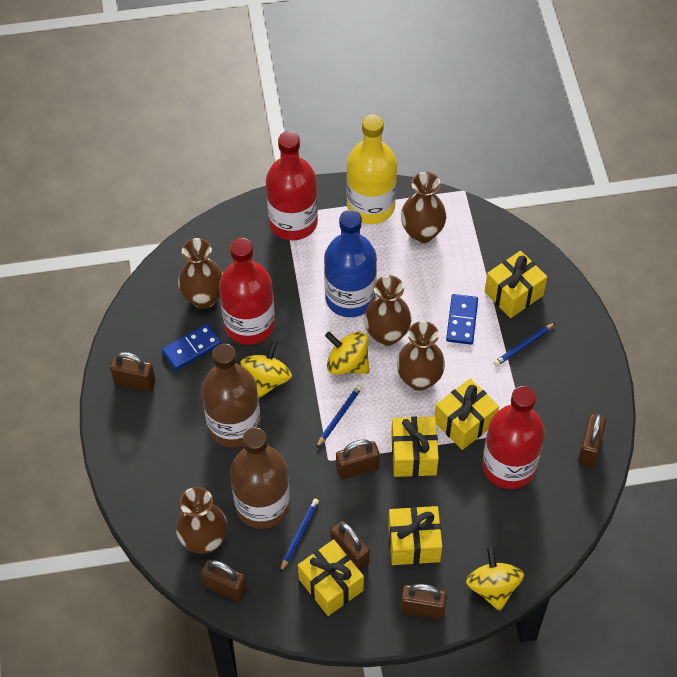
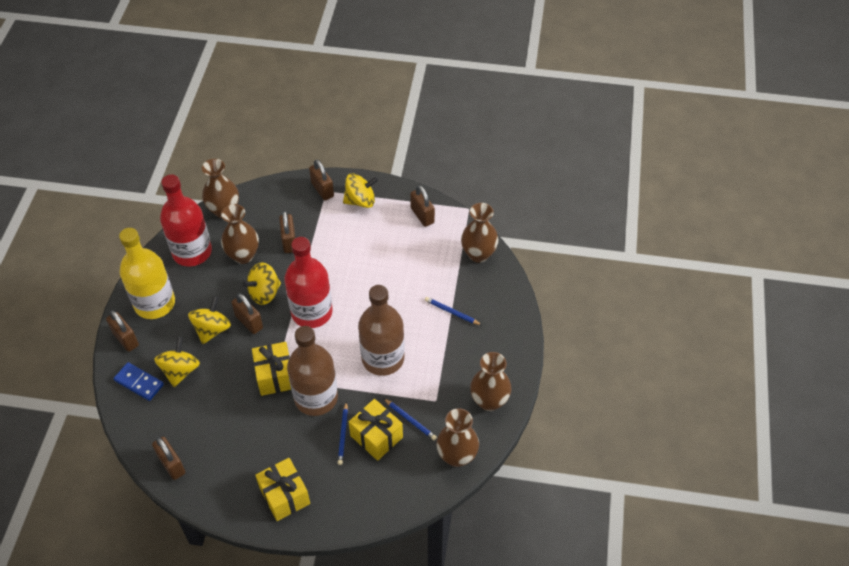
blue bottle: [324,210,377,317] = 1 -> none = 0
blue domino: [162,324,221,370] [446,294,478,345] = 2 -> [114,362,164,401] = 1
red bottle: [219,238,275,345] [266,131,318,240] [482,386,545,489] = 3 -> [160,174,212,266] [284,237,333,328] = 2
yellow gift: [298,539,364,616] [388,506,442,565] [391,417,439,477] [435,378,499,450] [485,251,547,318] = 5 -> [252,342,291,396] [255,458,310,521] [349,399,403,461] = 3
yellow spinning top: [241,340,292,398] [325,332,369,374] [466,546,524,611] = 3 -> [154,337,200,387] [188,296,231,344] [243,262,281,305] [343,173,378,208] = 4

